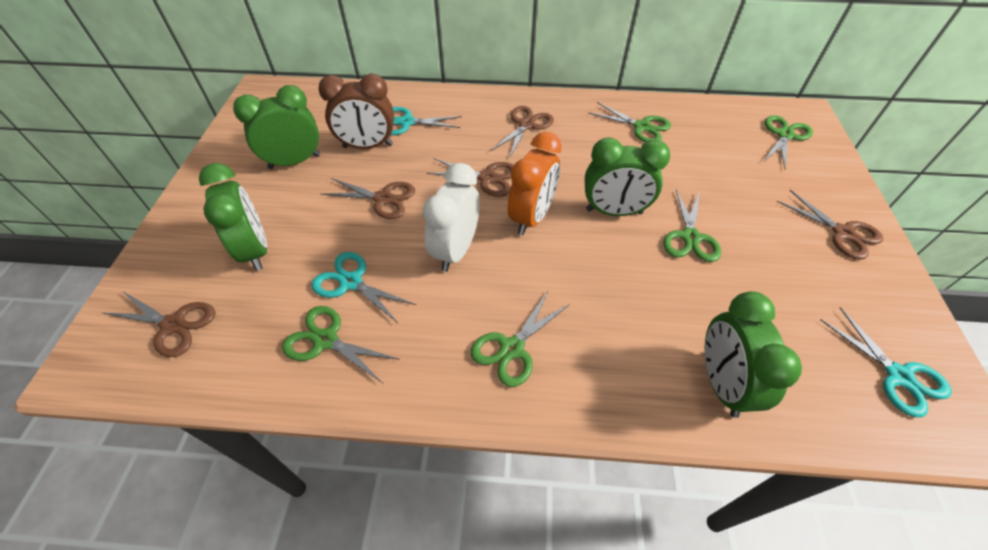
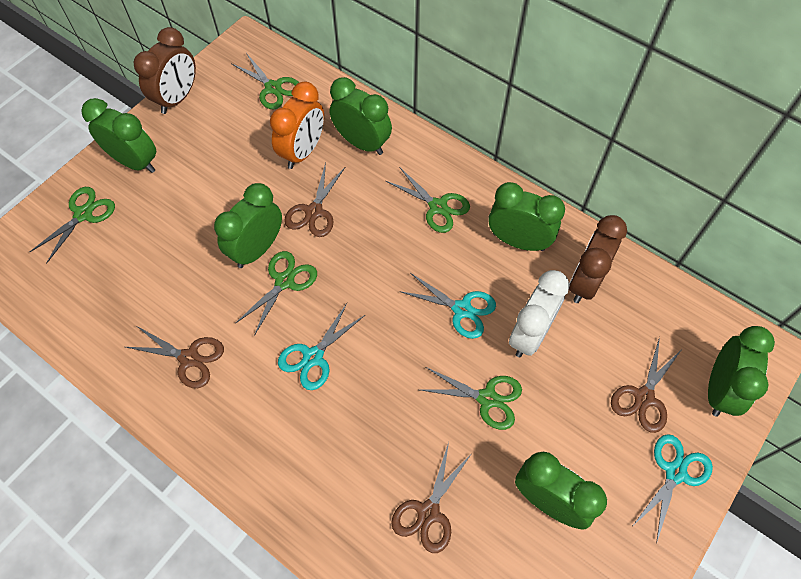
brown clock: [318,74,394,149] = 1 -> [133,27,196,114] [569,215,627,303] = 2
brown scissors: [102,292,215,357] [321,178,415,219] [427,158,514,197] [491,106,554,159] [777,190,883,260] = 5 -> [126,326,224,388] [284,163,346,237] [391,442,472,553] [611,337,683,433] = 4
green clock: [199,163,267,271] [233,85,320,169] [585,137,670,216] [705,291,802,418] = 4 -> [81,98,156,173] [214,183,282,268] [330,77,392,155] [489,182,565,251] [515,452,607,530] [708,326,775,417] = 6

